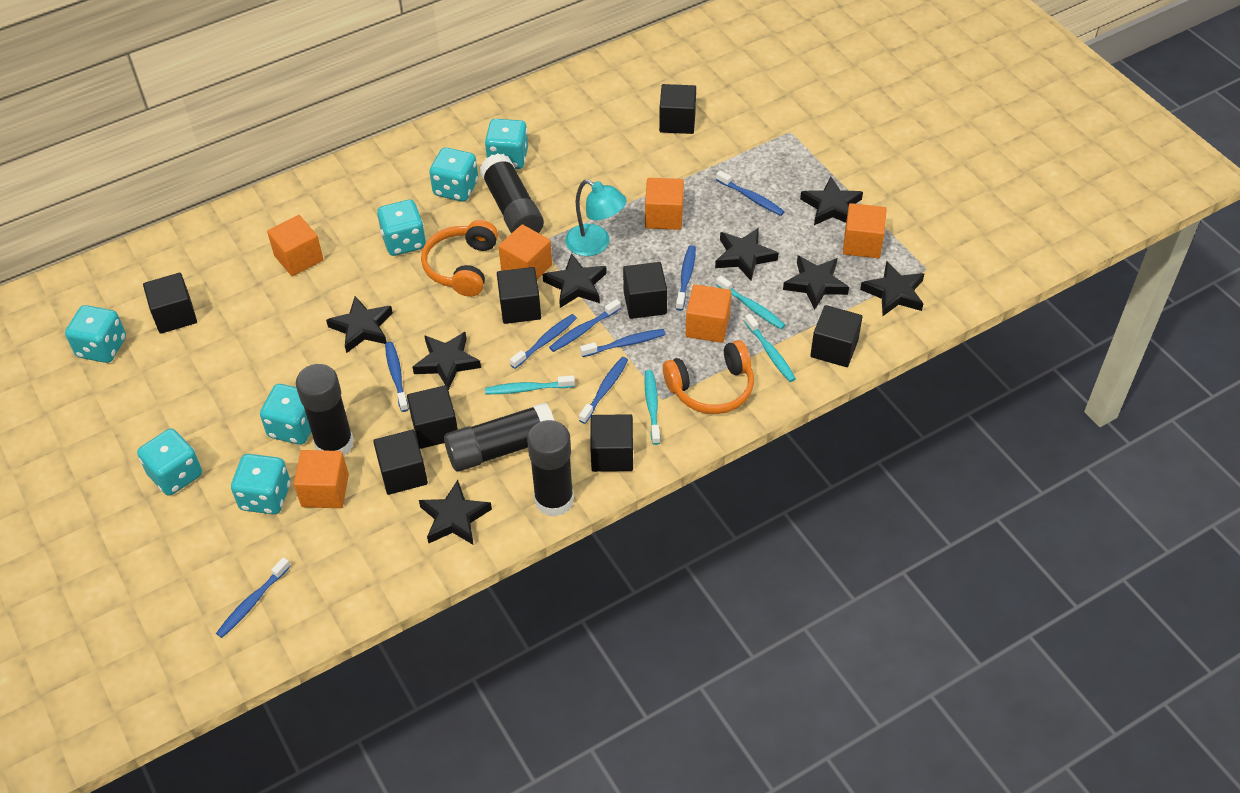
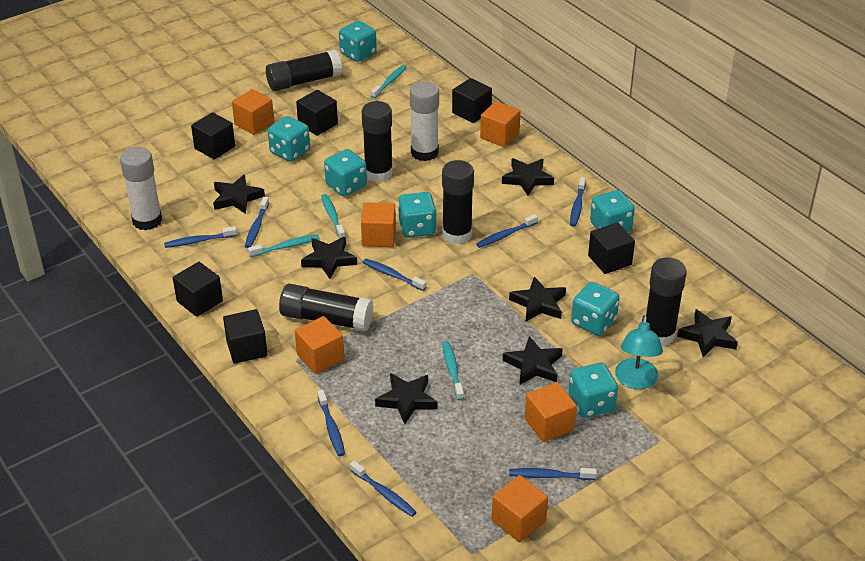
black cube: [143,273,197,334] [373,430,428,495] [407,385,458,449] [497,267,541,324] [590,414,633,472] [623,262,667,319] [659,84,696,134] [810,305,862,367] = 8 -> [173,262,223,317] [191,112,235,159] [223,309,268,364] [296,90,338,136] [452,78,492,123] [588,222,635,274] = 6
black glue stick: [296,364,354,456] [444,402,555,472] [480,153,544,233] [527,420,574,517] = 4 -> [266,49,342,91] [279,284,374,331] [362,101,393,182] [442,160,474,244] [646,257,687,346] = 5
black star: [326,296,393,353] [413,332,481,390] [419,480,492,545] [542,253,607,308] [715,228,778,281] [783,256,849,310] [800,176,863,225] [860,261,924,316] = 8 -> [213,174,265,214] [301,237,357,279] [375,373,438,424] [502,158,554,196] [503,336,563,385] [509,276,566,322] [677,309,738,357] = 7
orange headphones: [421,220,498,297] [663,340,754,414] = 2 -> none = 0
white glue stick: none = 0 -> [120,147,162,230] [410,81,439,161] = 2

